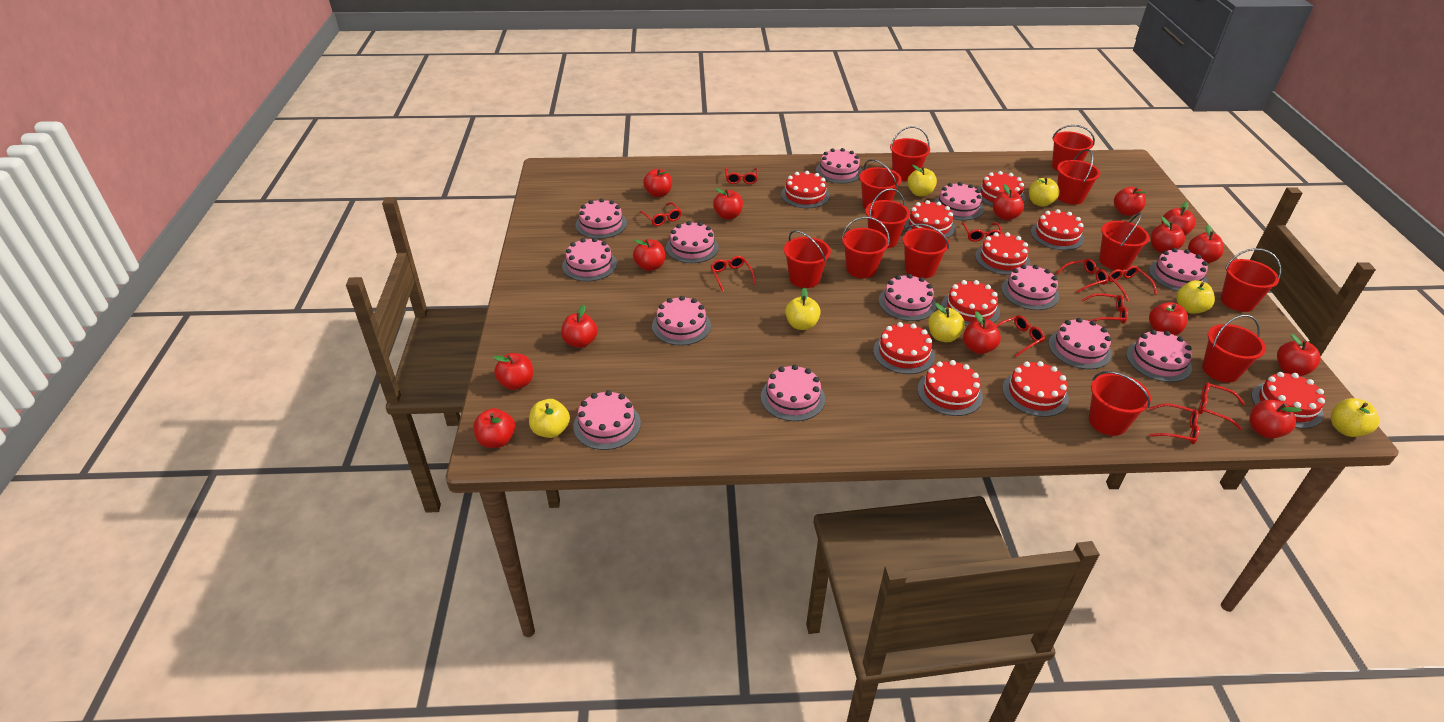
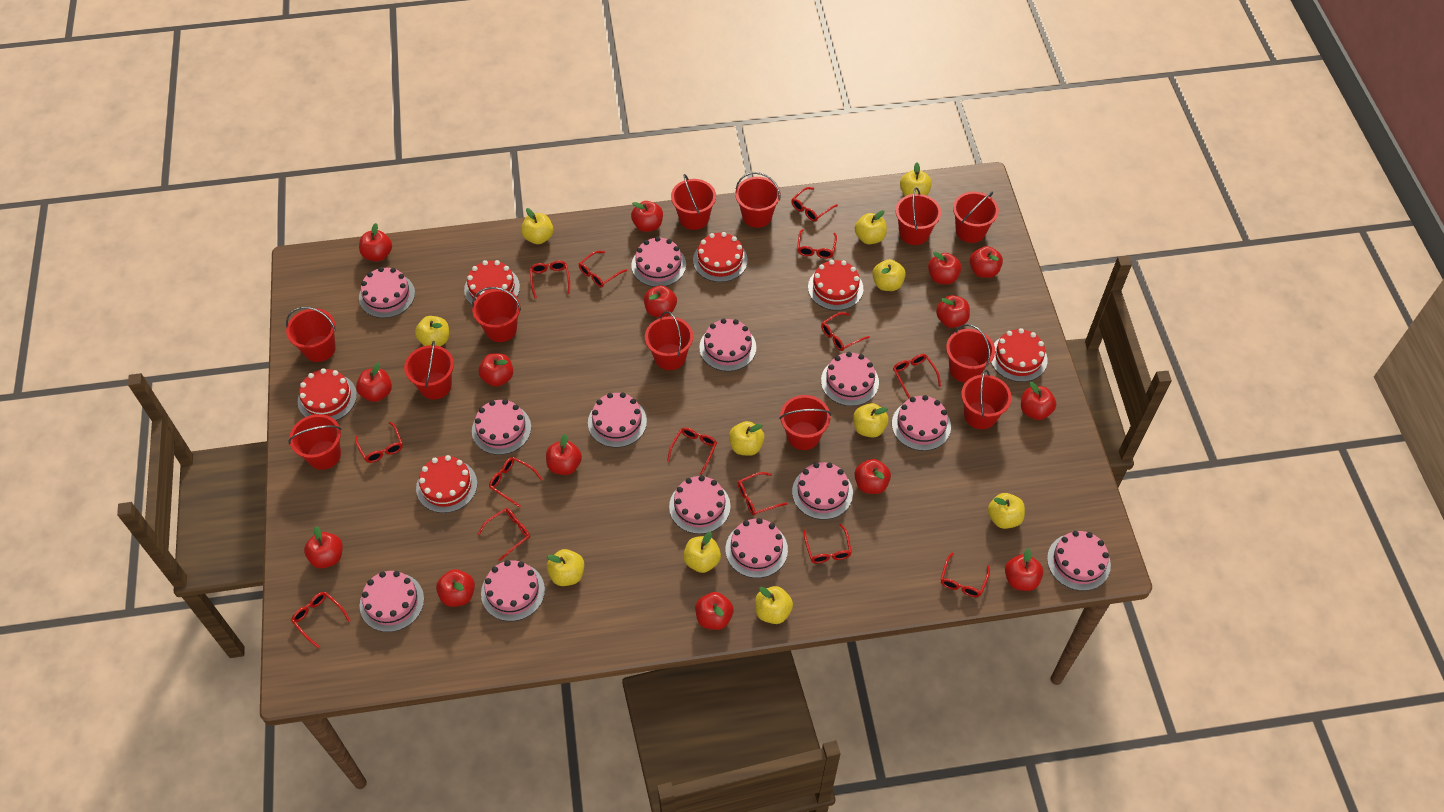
red cake: [781,171,830,208] [873,322,935,374] [904,200,955,238] [918,360,983,416] [941,280,1000,326] [975,232,1030,275] [977,171,1026,207] [1002,361,1069,417] [1031,209,1084,250] [1251,372,1325,429] = 10 -> [298,368,357,421] [416,455,477,513] [464,260,520,305] [693,232,748,282] [808,260,863,310] [991,328,1047,382] = 6
red glasses: [639,202,682,226] [711,256,755,291] [725,167,758,184] [961,222,1003,242] [996,315,1045,357] [1057,259,1108,293] [1082,293,1128,324] [1108,266,1157,301] [1149,403,1199,444] [1198,383,1245,430] = 10 -> [291,592,351,648] [355,422,403,463] [478,508,530,561] [489,457,543,508] [530,261,570,299] [579,251,627,287] [667,428,717,475] [737,472,787,516] [791,187,838,222] [797,229,837,259] [804,524,852,563] [821,312,870,351] [893,354,941,399] [940,552,990,597] = 14
yellow apple: [529,399,570,438] [785,288,821,330] [907,165,937,197] [928,303,965,342] [1029,177,1060,207] [1176,280,1215,314] [1331,398,1379,437] = 7 -> [415,316,449,346] [521,208,554,244] [547,549,584,586] [683,532,721,573] [729,421,764,456] [755,586,793,624] [853,403,889,437] [855,210,887,244] [872,259,906,291] [900,162,932,196] [988,493,1025,529] = 11

